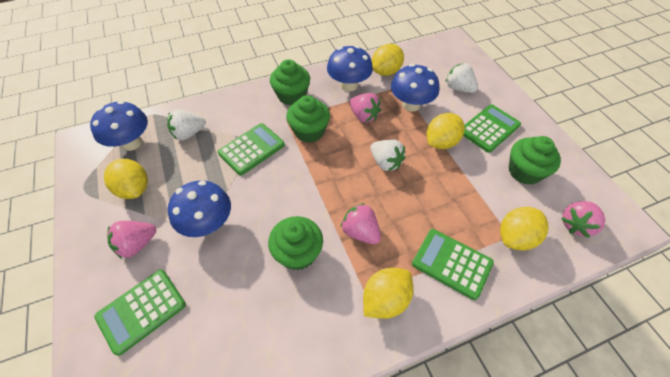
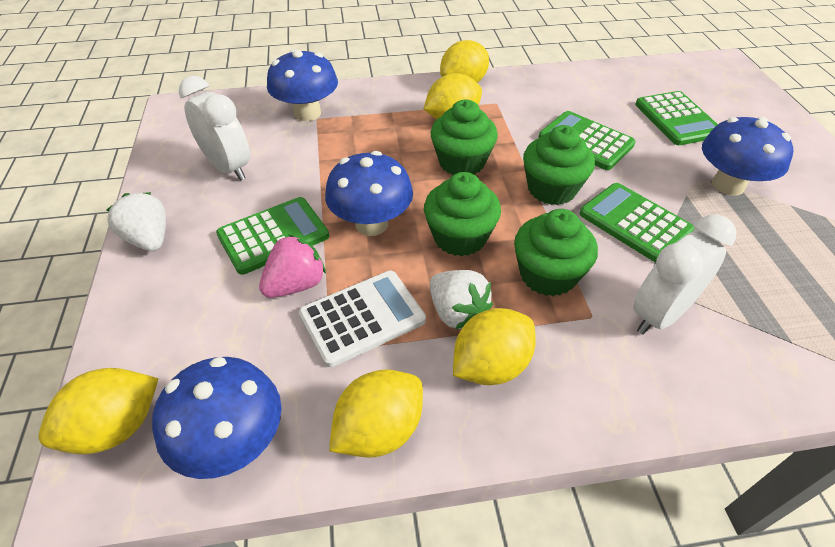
pink strawberry: [107,221,156,259] [341,203,381,244] [349,93,382,123] [561,201,605,238] = 4 -> [259,235,326,298] = 1
white calculator: none = 0 -> [298,271,426,367] = 1
white clock: none = 0 -> [179,76,250,181] [633,214,736,335] = 2
white strawberry: [167,109,205,140] [370,139,406,171] [446,63,478,93] = 3 -> [106,192,166,251] [430,270,493,329] = 2

